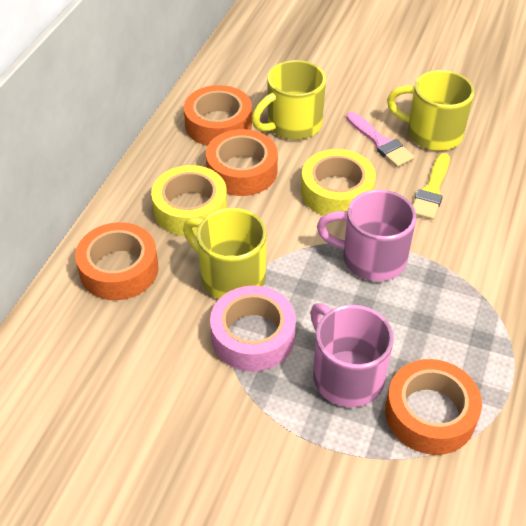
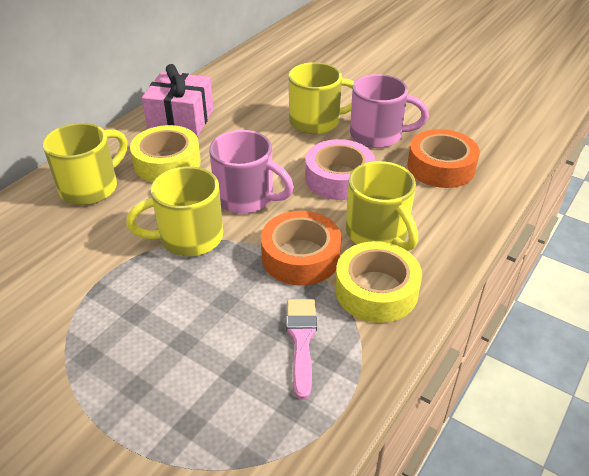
orange tape: [75,222,159,300] [184,85,252,146] [206,129,278,196] [385,359,482,455] = 4 -> [261,211,341,286] [407,129,480,188] = 2
pink gift: none = 0 -> [142,64,214,137] = 1
yellow brush: [413,153,450,220] = 1 -> none = 0
yellow mug: [183,208,267,299] [252,60,326,140] [387,70,475,151] = 3 -> [43,123,127,205] [126,166,223,256] [289,62,355,134] [346,161,418,251] = 4

